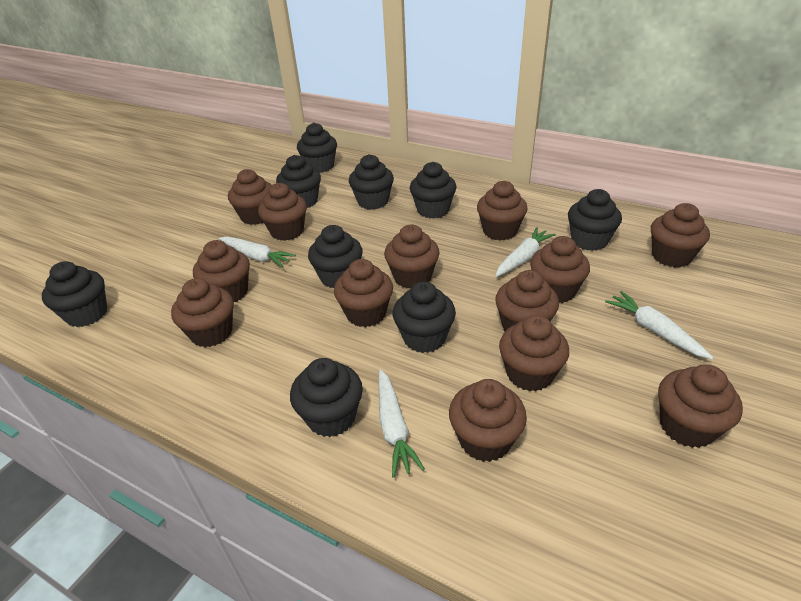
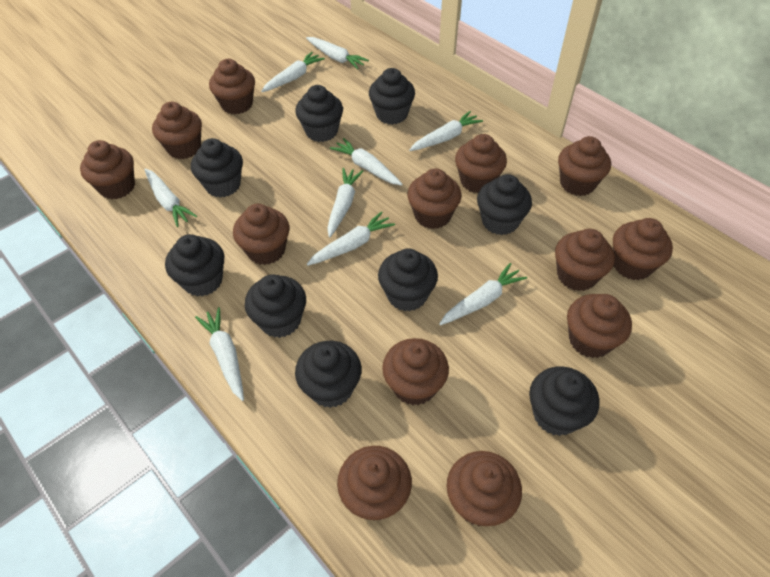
white carrot: [219,237,296,268] [379,369,425,478] [495,227,556,277] [605,291,714,360] = 4 -> [144,169,197,227] [195,307,244,401] [261,52,325,92] [306,37,369,69] [307,211,395,266] [327,168,363,238] [330,138,403,186] [409,111,483,151] [439,263,527,325] = 9

